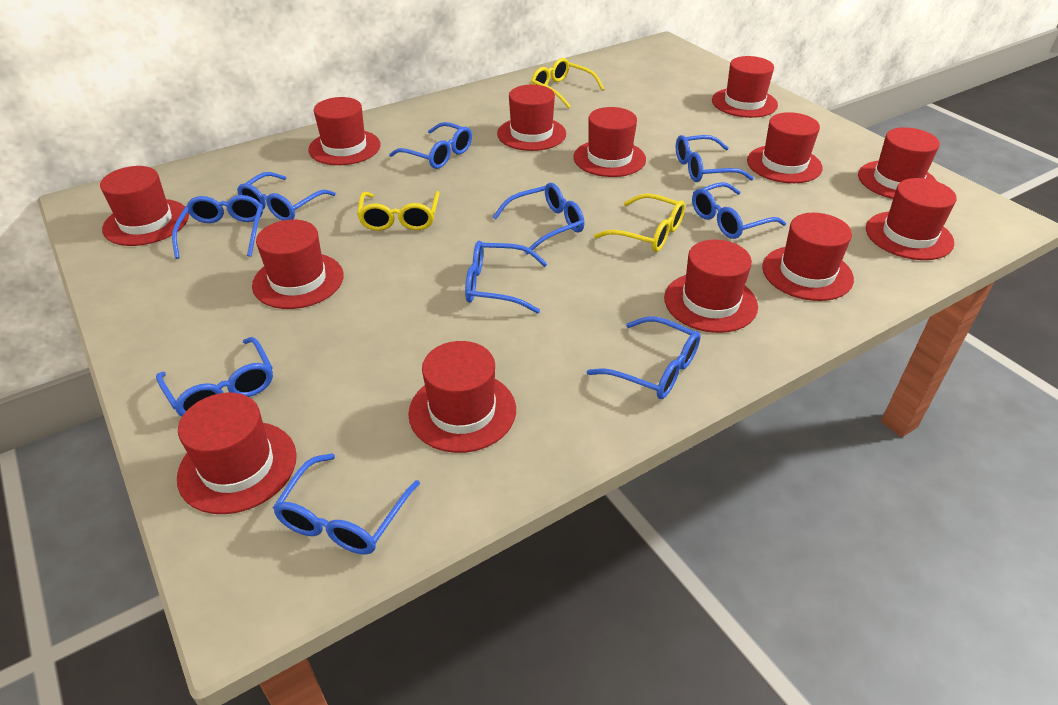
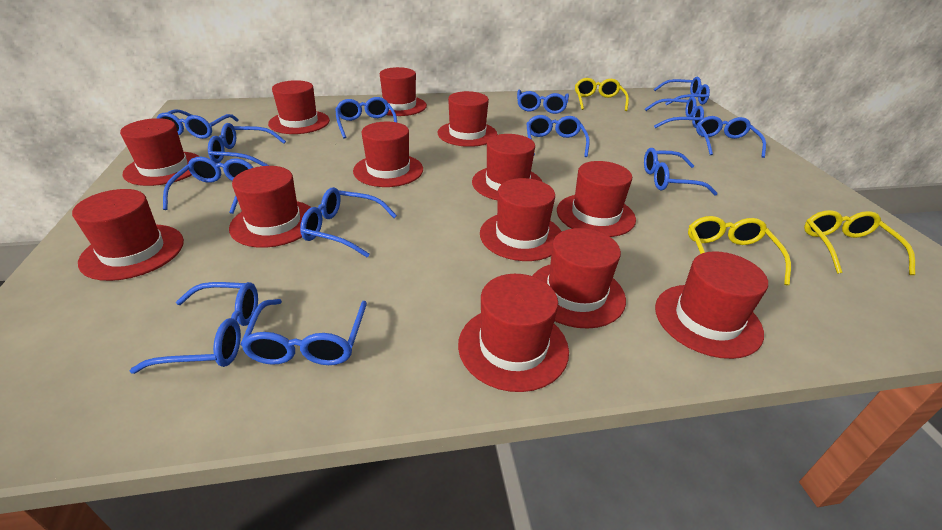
blue glasses: [156,337,273,417] [172,195,263,259] [237,172,336,221] [273,453,420,555] [389,122,472,169] [465,241,548,314] [493,183,584,255] [587,316,701,399] [676,135,754,182] [692,182,786,239] = 10 -> [130,282,258,374] [157,109,239,139] [163,157,254,214] [208,123,286,166] [240,299,367,365] [300,187,397,257] [335,97,397,139] [517,90,569,114] [526,115,590,157] [644,148,718,196] [645,97,704,128] [654,77,710,106] [696,116,766,158] = 13

